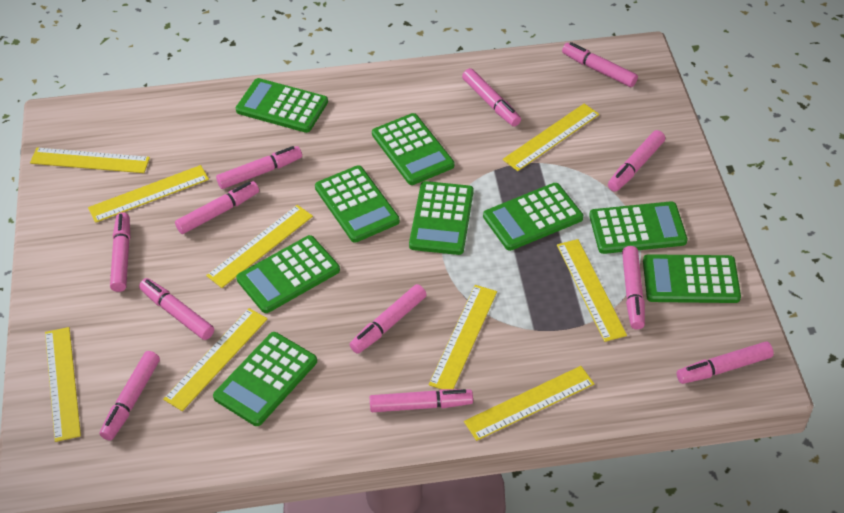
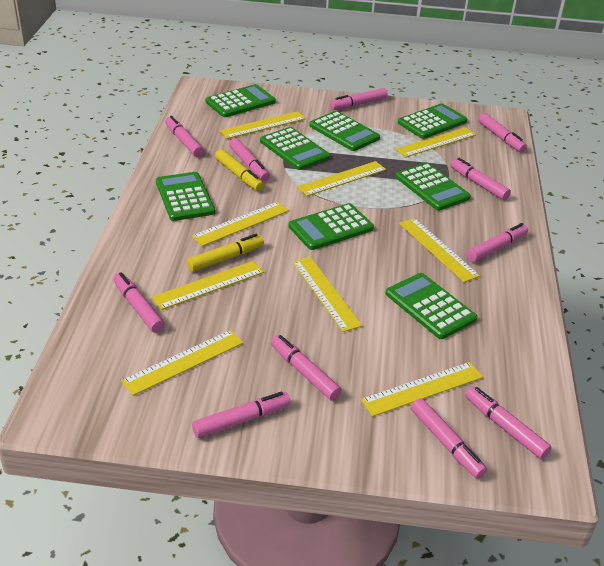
green calculator: [213,332,317,426] [236,78,328,133] [236,235,340,313] [315,165,400,243] [372,113,454,185] [409,181,474,255] [483,183,583,251] [589,201,688,254] [643,254,741,303] = 9 -> [156,172,215,221] [206,84,276,117] [260,127,330,170] [288,203,374,250] [309,111,380,151] [386,273,477,339] [395,163,471,211] [398,103,467,139] = 8
pink marker: [100,351,160,441] [110,212,130,292] [139,278,214,340] [175,181,259,234] [216,146,302,189] [350,284,427,354] [370,389,473,412] [462,68,521,126] [562,42,638,87] [608,130,665,192] [622,246,645,330] [677,342,774,384] = 12 -> [113,272,165,333] [165,116,204,157] [192,392,291,438] [229,138,270,181] [271,335,342,401] [330,88,388,110] [411,398,487,479] [450,158,511,200] [465,386,552,459] [467,223,528,262] [478,113,527,152] = 11
yellow marker: none = 0 -> [187,234,264,272] [215,149,264,191] = 2

